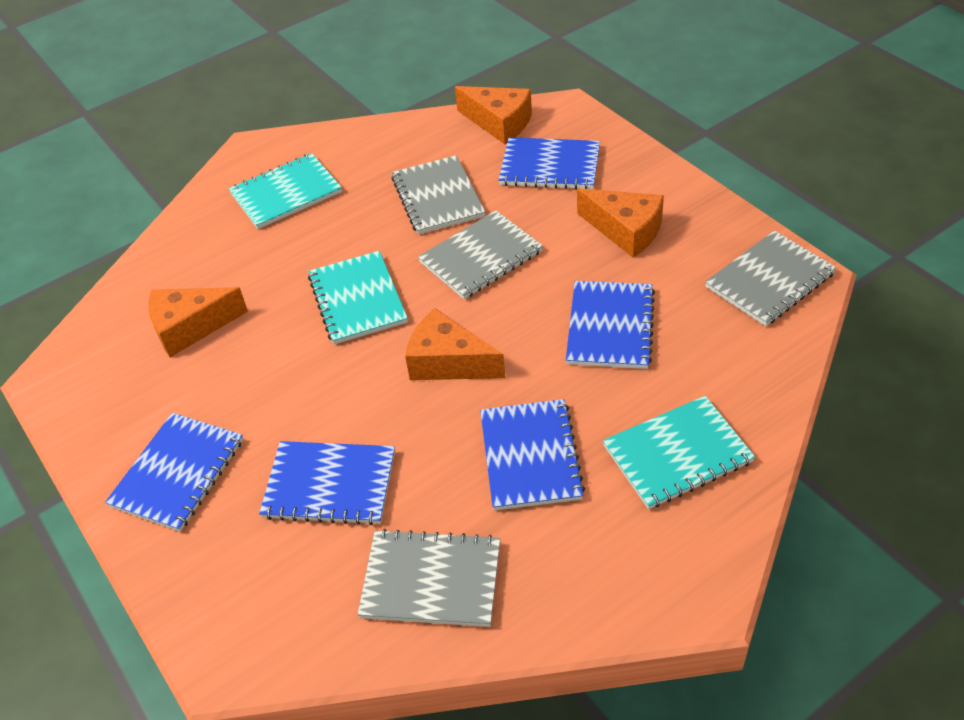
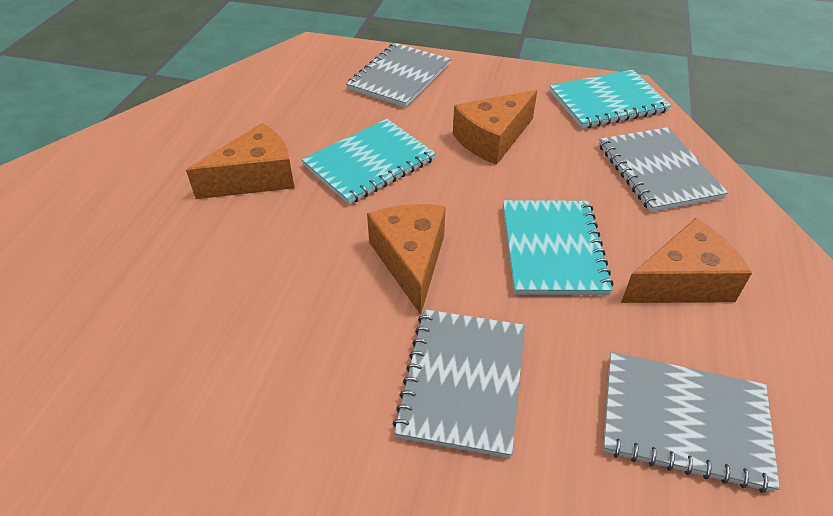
blue notebook: [105,413,243,532] [259,441,395,525] [480,399,585,511] [499,137,600,189] [566,281,655,369] = 5 -> none = 0

